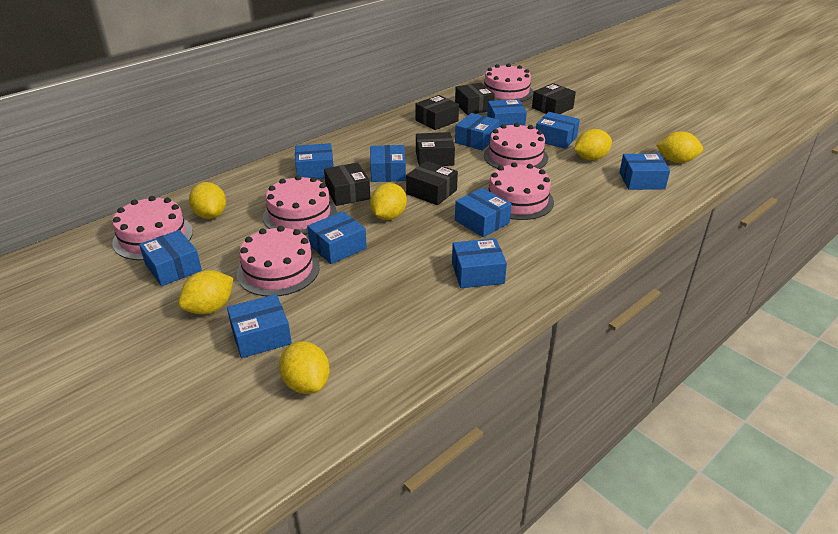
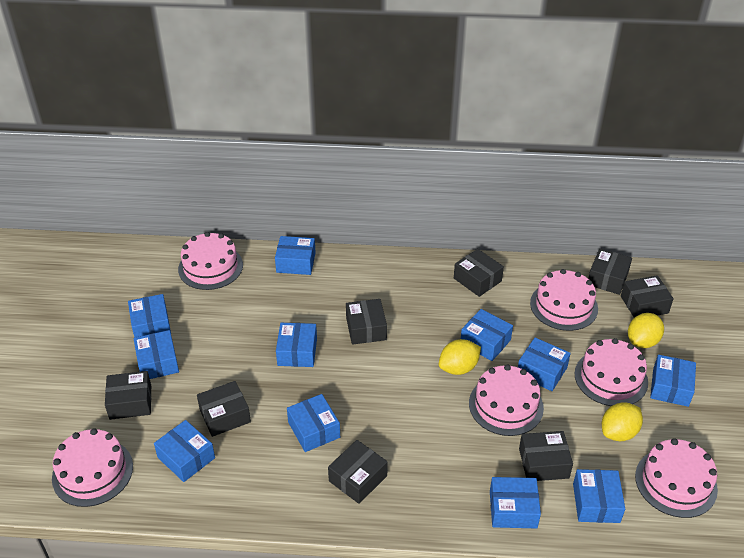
black box: [324,162,371,206] [406,161,458,205] [415,95,459,130] [416,132,455,166] [455,83,495,115] [532,83,576,114] = 6 -> [105,371,151,420] [197,381,251,437] [328,440,388,504] [346,299,387,345] [454,249,504,297] [519,431,573,481] [588,248,632,295] [621,275,674,318] = 8
yellow lemon: [178,270,233,315] [189,182,226,219] [279,341,330,394] [370,183,407,220] [574,129,612,160] [656,131,703,163] = 6 -> [439,339,481,375] [602,402,643,441] [628,313,664,348] = 3

